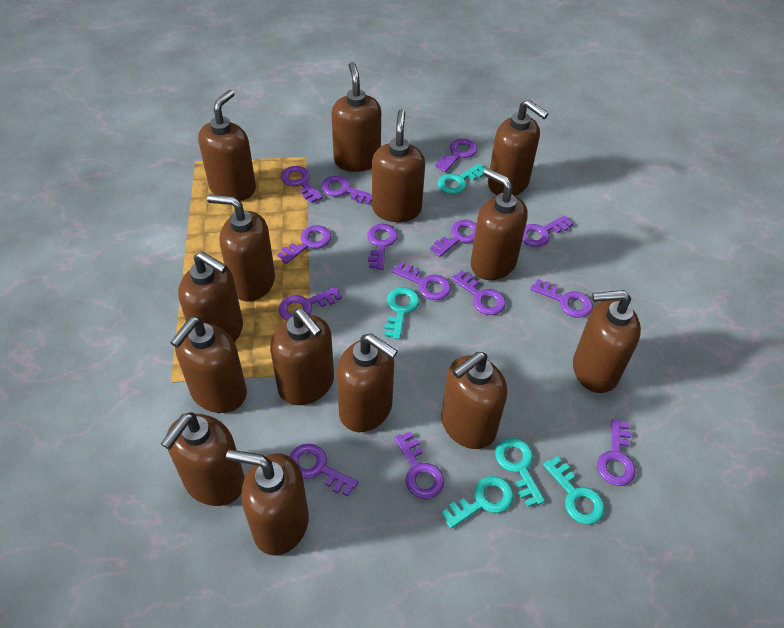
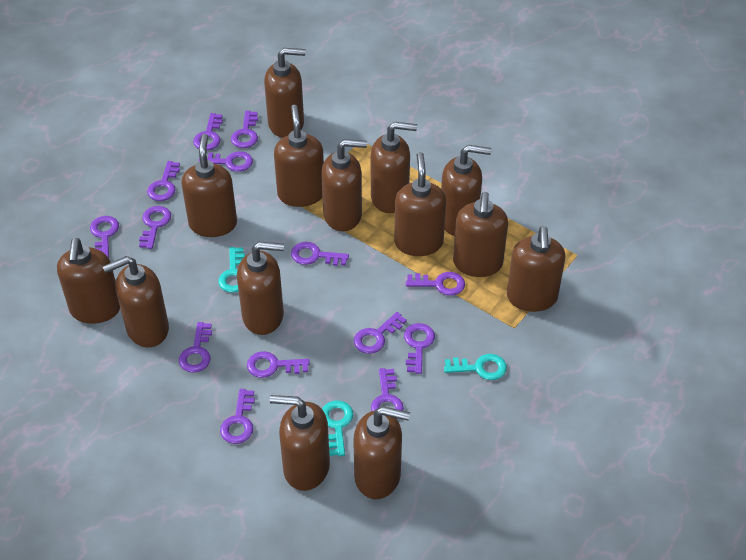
turquoise key: [384,287,420,340] [438,163,485,194] [442,476,514,529] [495,438,545,507] [543,456,605,524] = 5 -> [218,247,245,293] [322,400,353,456] [444,354,507,380] = 3

